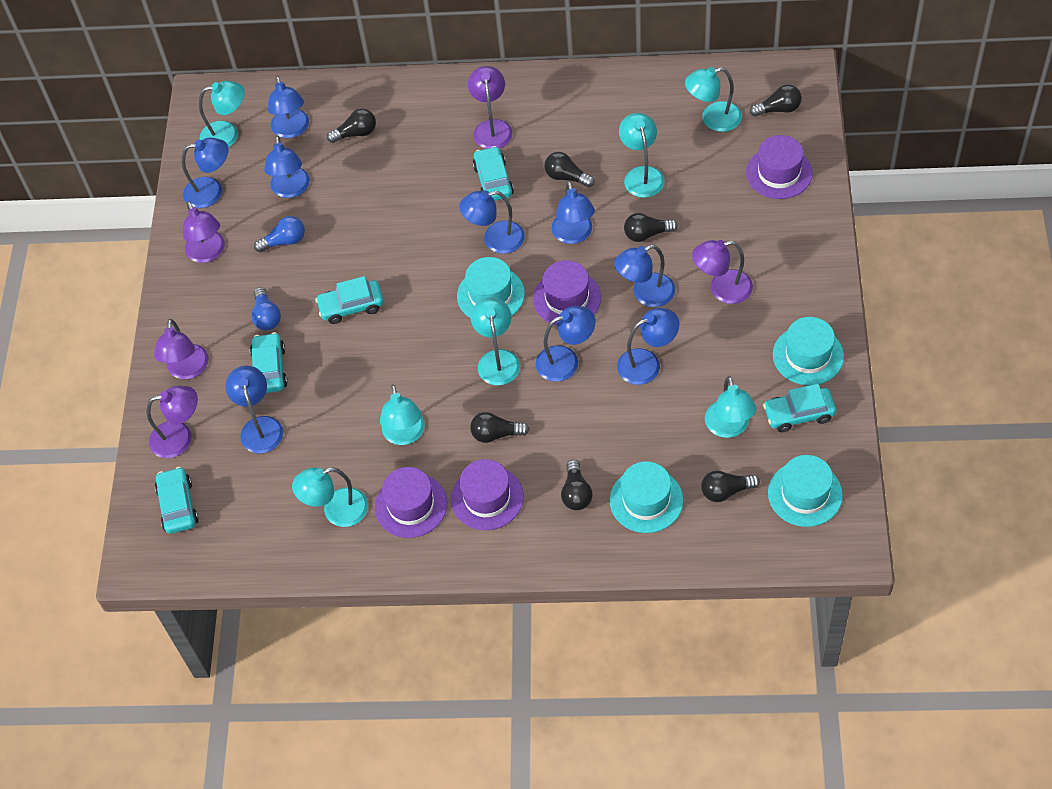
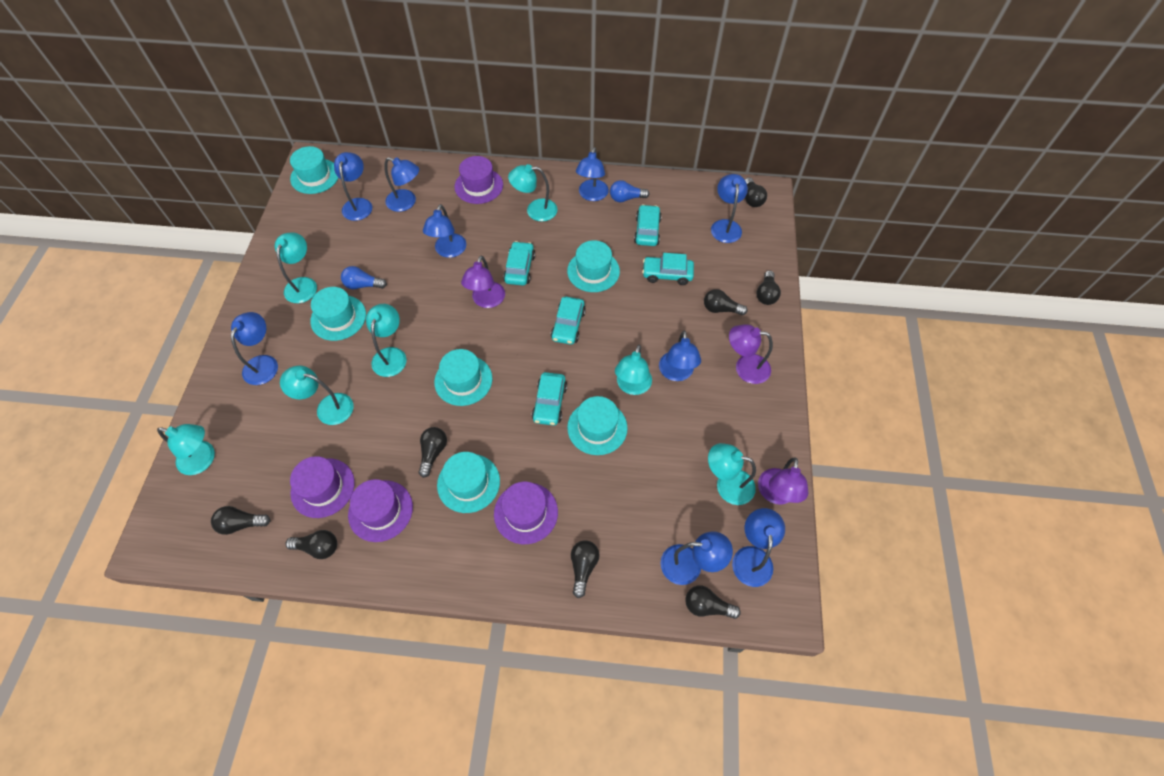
black light bulb: [327,109,376,143] [470,412,530,443] [544,152,595,187] [561,460,593,510] [624,213,678,242] [701,471,760,502] [750,85,802,117] = 7 -> [211,506,271,535] [285,530,337,559] [418,427,447,478] [571,540,600,598] [686,585,741,619] [704,289,748,315] [745,177,767,207] [757,270,781,305] = 8
purple lamp: [147,386,198,458] [154,319,209,379] [183,201,225,263] [468,66,512,149] [692,240,753,304] = 5 -> [461,255,505,308] [729,324,773,384] [758,457,808,505] = 3
turquoise hat: [457,257,525,318] [610,461,683,533] [768,455,843,527] [773,317,844,385] = 4 -> [290,146,338,194] [310,287,366,341] [434,349,492,406] [437,452,500,513] [567,240,620,292] [567,396,628,455] = 6

